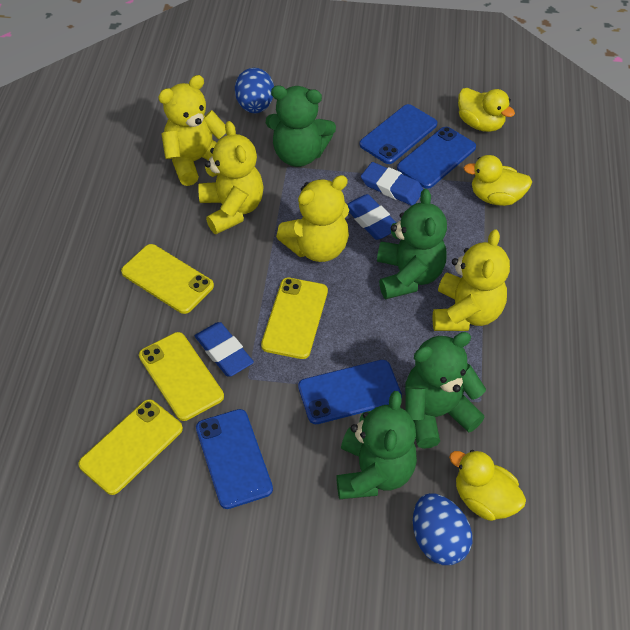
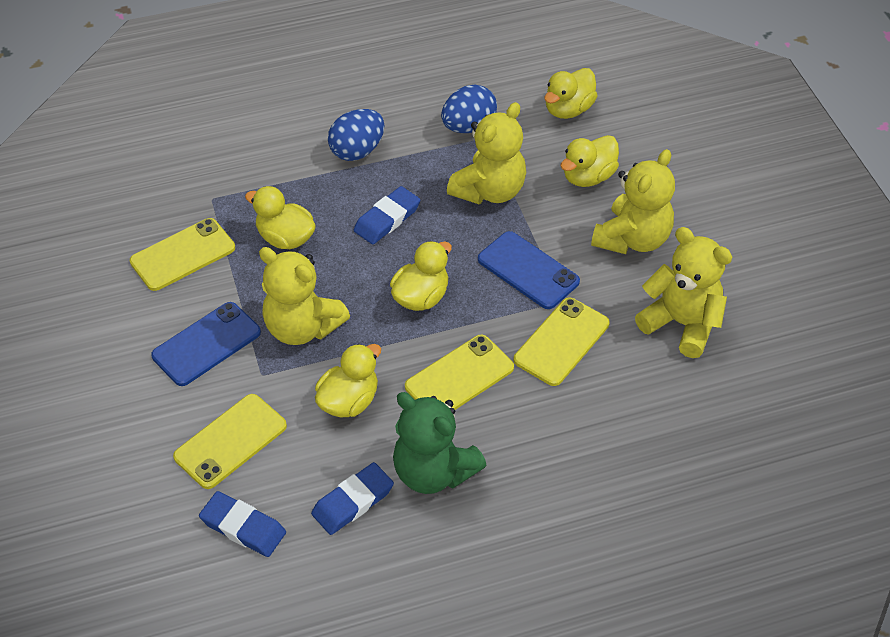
blue phone: [196,409,273,509] [298,360,402,424] [360,104,437,164] [397,127,476,189] = 4 -> [151,302,261,386] [478,231,580,309] = 2
green teddy bear: [266,85,336,167] [336,391,417,499] [377,189,447,299] [405,332,486,449] = 4 -> [393,392,487,494] = 1
yellow duck: [449,450,526,521] [458,88,515,132] [464,155,532,206] = 3 -> [245,186,316,249] [315,344,381,417] [390,241,452,311] [544,68,598,119] [560,135,619,187] = 5

